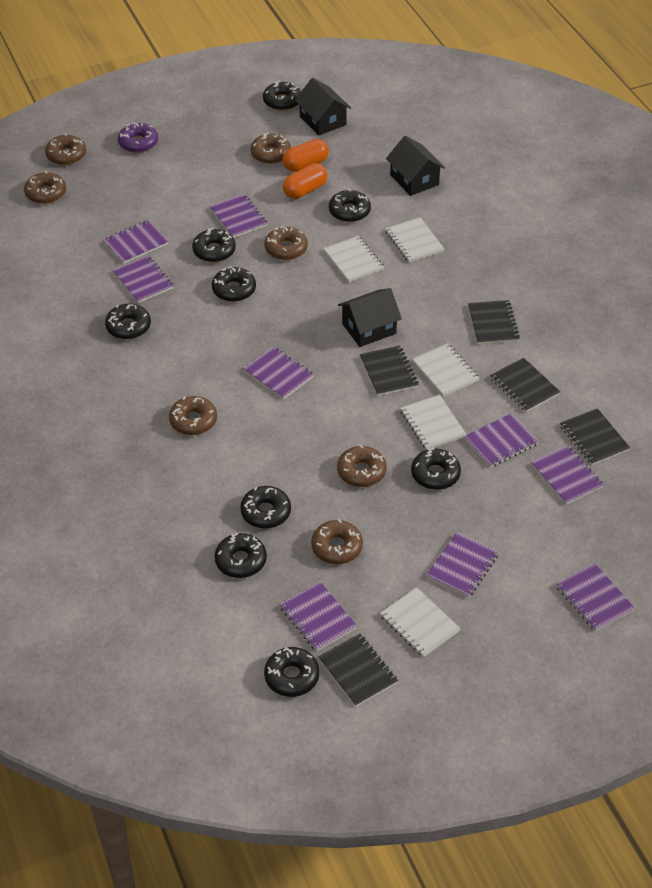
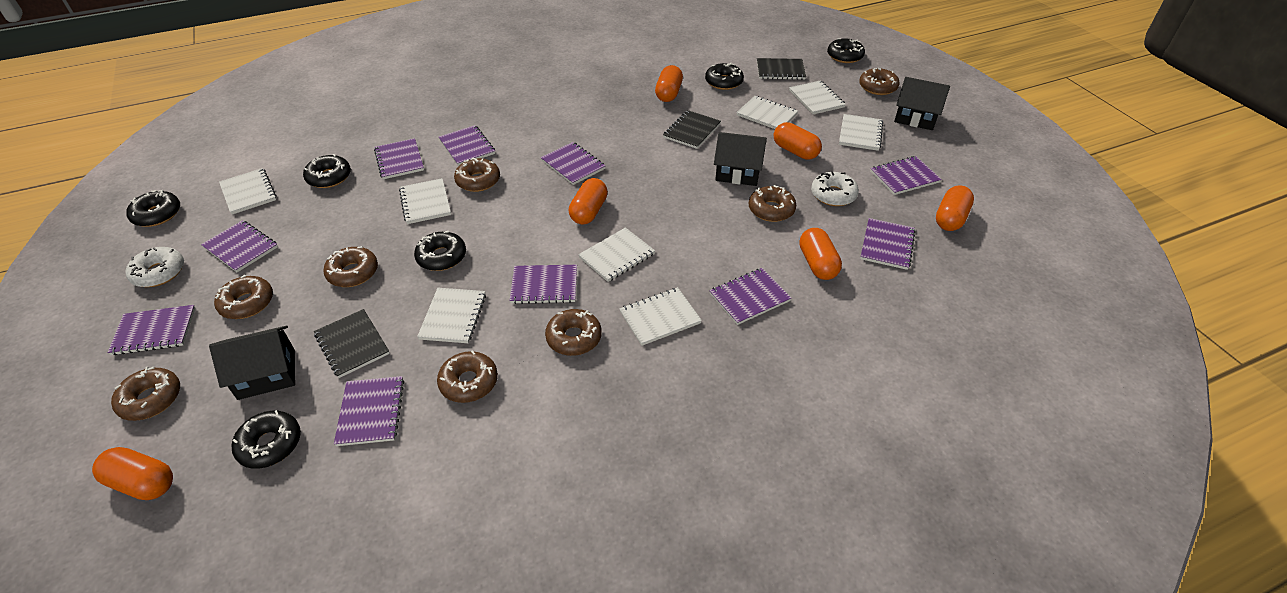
black donut: [105,304,151,339] [192,228,236,262] [212,266,256,302] [215,533,267,578] [240,486,291,529] [263,81,301,111] [264,647,319,697] [329,189,371,222] [411,448,461,490] = 9 -> [126,190,180,227] [232,410,301,469] [303,154,351,188] [414,231,466,271] [705,63,744,90] [827,38,865,63] = 6
black notebook: [318,633,398,707] [360,345,419,396] [468,300,520,344] [490,358,560,412] [560,408,630,465] = 5 -> [314,309,390,378] [663,110,721,149] [757,58,806,80] = 3
brown donut: [24,171,66,204] [45,134,86,165] [169,396,217,435] [250,133,291,164] [264,226,308,260] [311,519,363,564] [337,445,387,487] = 7 -> [111,367,180,421] [214,275,273,319] [323,246,378,287] [437,350,498,403] [454,158,500,192] [545,309,602,356] [749,185,796,222] [859,68,900,95] = 8
orange capsule: [283,139,329,172] [283,163,327,199] = 2 -> [92,447,173,500] [569,178,608,225] [655,65,683,102] [773,122,822,160] [799,228,842,280] [936,185,974,231] = 6
purple donut: [118,122,158,153] = 1 -> none = 0
purple notebook: [103,220,169,264] [112,255,174,303] [209,194,267,238] [243,346,314,400] [280,582,357,651] [426,532,499,598] [464,413,539,468] [531,445,604,505] [556,563,635,631] = 9 -> [107,305,195,355] [201,220,278,272] [334,376,404,446] [374,138,424,179] [439,125,495,166] [509,265,577,304] [541,142,605,185] [709,268,791,325] [860,218,915,270] [871,156,942,195] = 10
white donut: none = 0 -> [125,247,184,287] [811,172,859,206] = 2
white notebook: [323,236,384,282] [380,587,461,657] [385,218,444,262] [400,395,467,450] [412,343,480,397] = 5 -> [219,168,276,215] [399,178,451,224] [417,288,486,343] [578,227,655,282] [619,287,702,346] [736,96,798,129] [789,80,846,114] [839,114,883,151] = 8

